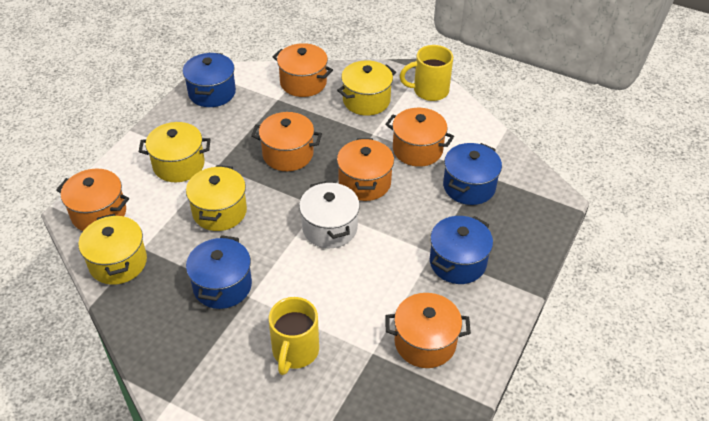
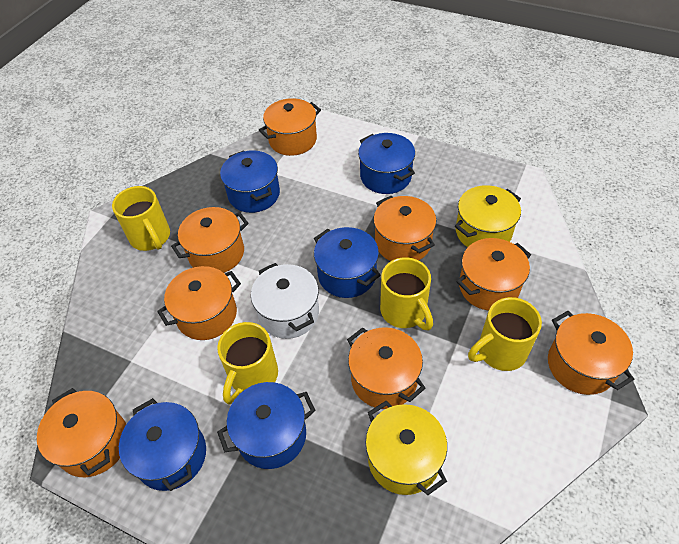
blue pot: [183,53,236,107] [186,235,252,309] [430,216,493,284] [443,143,502,205] = 4 -> [119,398,206,491] [217,382,316,469] [220,150,280,213] [314,227,381,298] [358,133,415,194] = 5
orange pot: [56,169,129,231] [251,112,322,171] [273,43,333,97] [337,138,394,201] [385,108,454,167] [386,293,471,368] = 6 -> [37,388,126,477] [157,266,241,340] [171,207,249,273] [259,98,321,156] [347,327,426,409] [373,196,436,261] [457,238,531,311] [548,311,634,395] = 8
yellow mug: [269,297,319,375] [400,45,453,101] = 2 -> [112,186,170,251] [217,322,278,405] [380,257,433,330] [468,297,542,371] = 4
yellow pot: [78,214,147,285] [139,122,210,182] [186,165,247,231] [337,61,396,116] = 4 -> [365,401,447,495] [455,185,521,247] = 2

